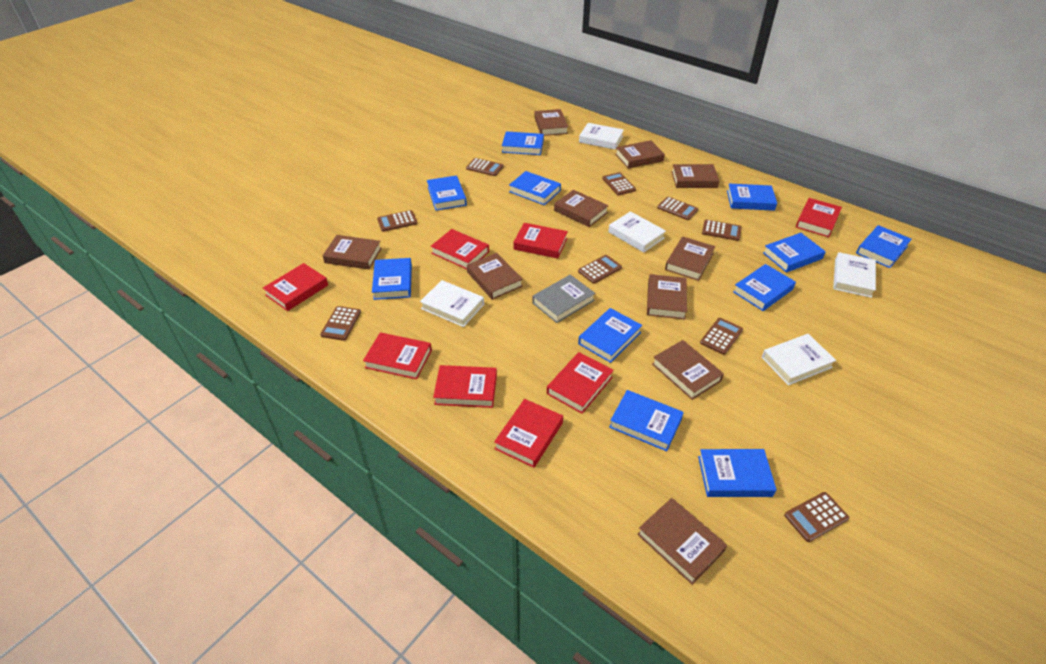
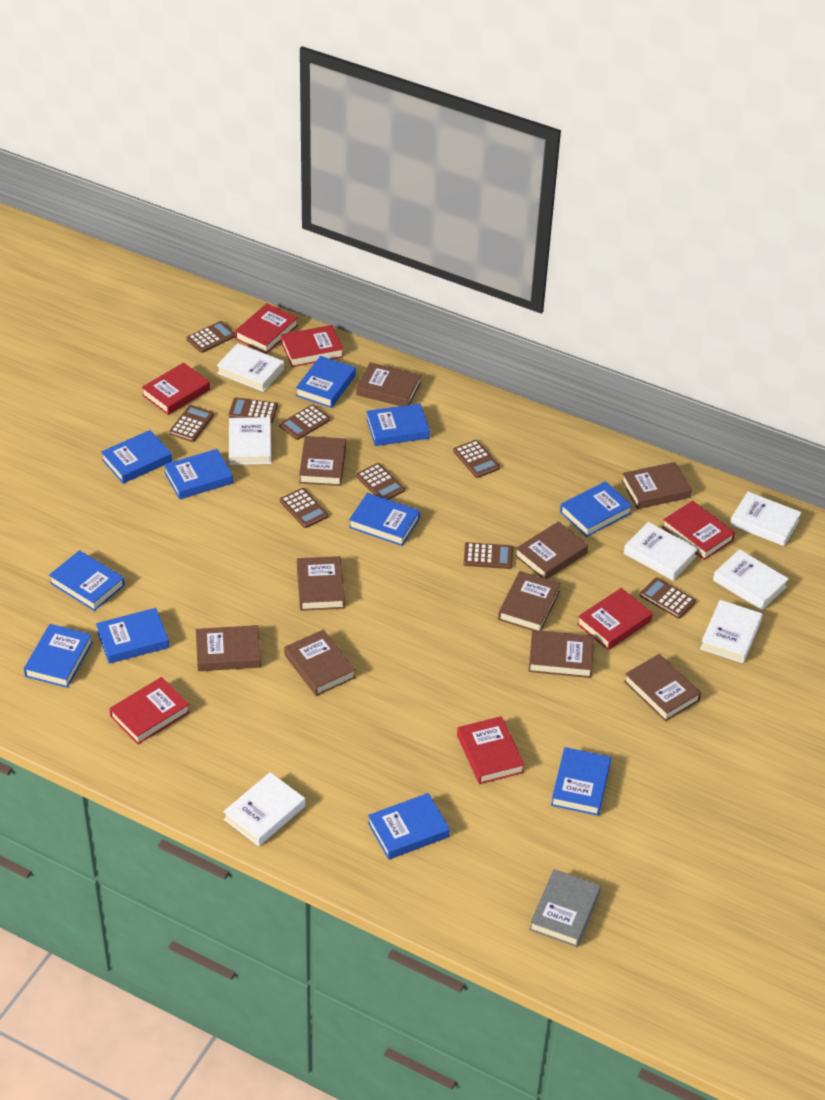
red book: [263,263,328,311] [363,333,432,379] [431,229,489,269] [433,365,497,408] [494,399,563,468] [513,223,568,259] [547,352,614,414] [796,198,842,237] = 8 -> [109,677,190,744] [142,362,210,415] [235,303,298,354] [281,325,344,367] [457,716,525,784] [577,588,653,650] [662,501,735,560] = 7
white book: [420,280,484,327] [579,123,624,150] [608,211,666,253] [762,334,836,385] [833,252,876,298] = 5 -> [217,343,284,392] [223,772,305,846] [229,417,272,465] [624,522,698,581] [700,600,763,663] [713,549,789,610] [730,492,802,546] = 7

